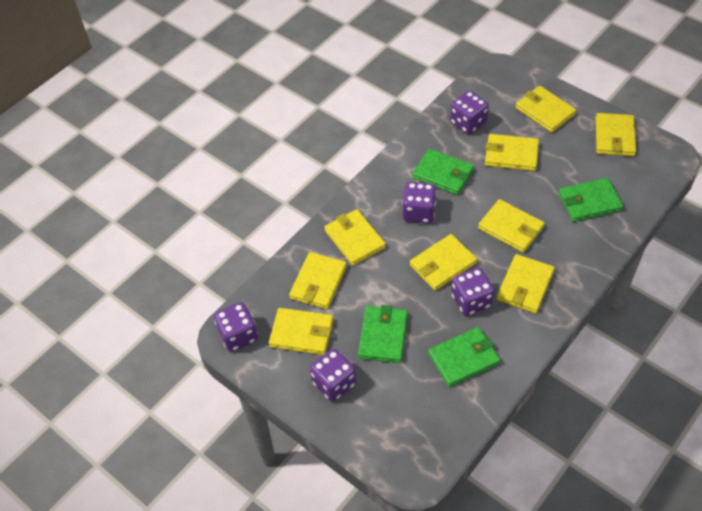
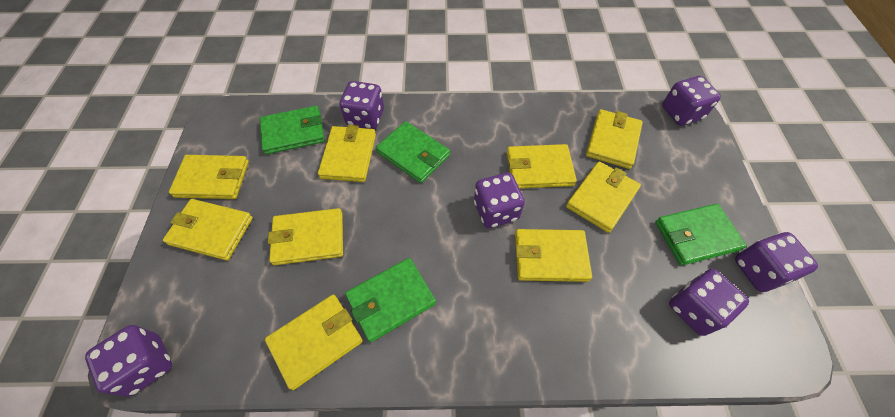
purple dice: [214,302,258,352] [310,349,356,402] [402,182,437,223] [450,91,489,134] [451,268,494,316] = 5 -> [85,325,172,397] [340,81,384,129] [474,173,525,228] [662,76,721,126] [669,269,749,336] [735,232,818,292] = 6

